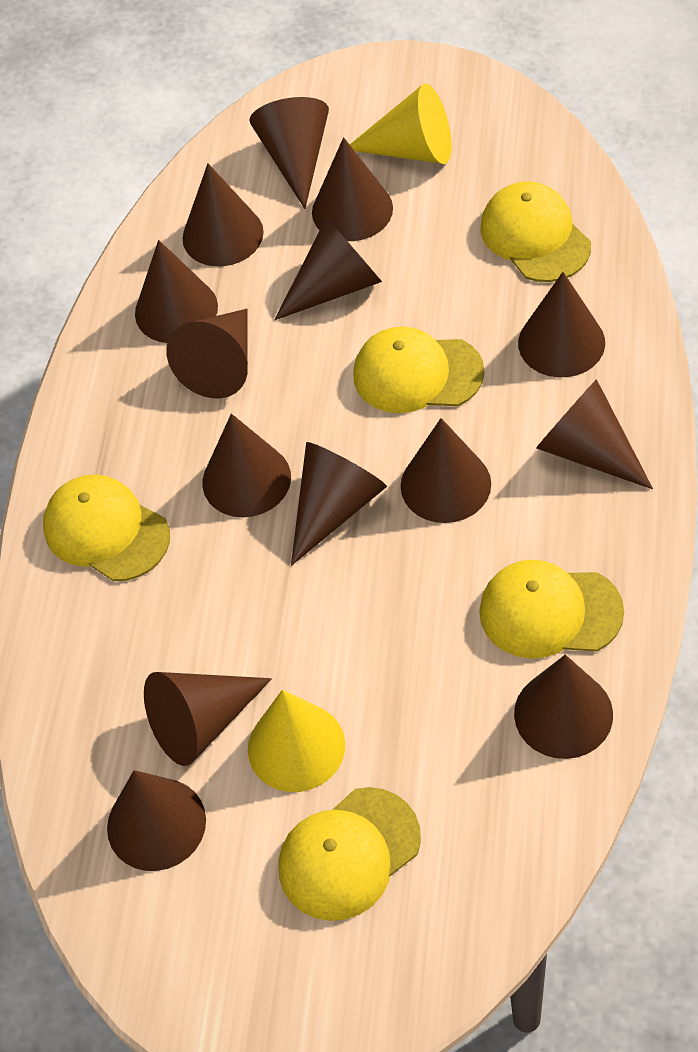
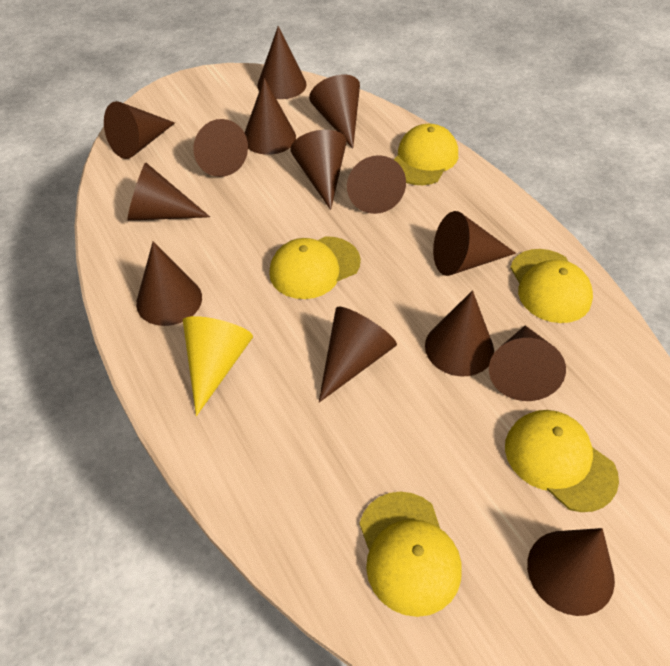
yellow cone: [248,690,345,792] [350,83,452,164] = 2 -> [183,316,253,416] = 1

